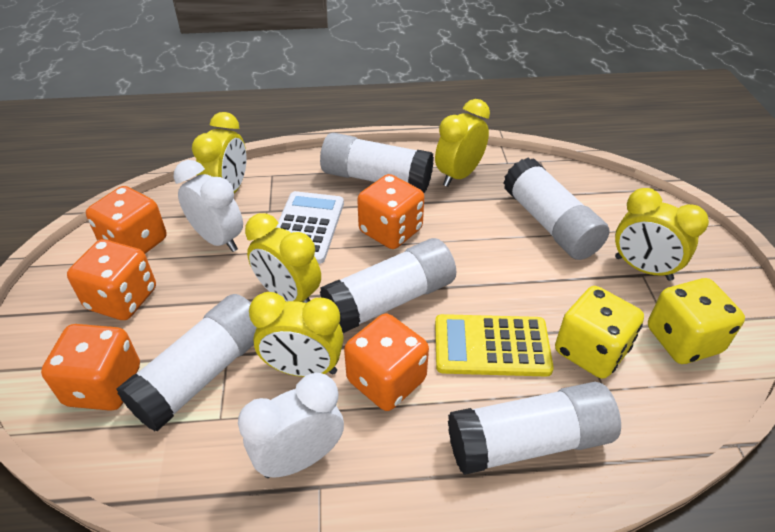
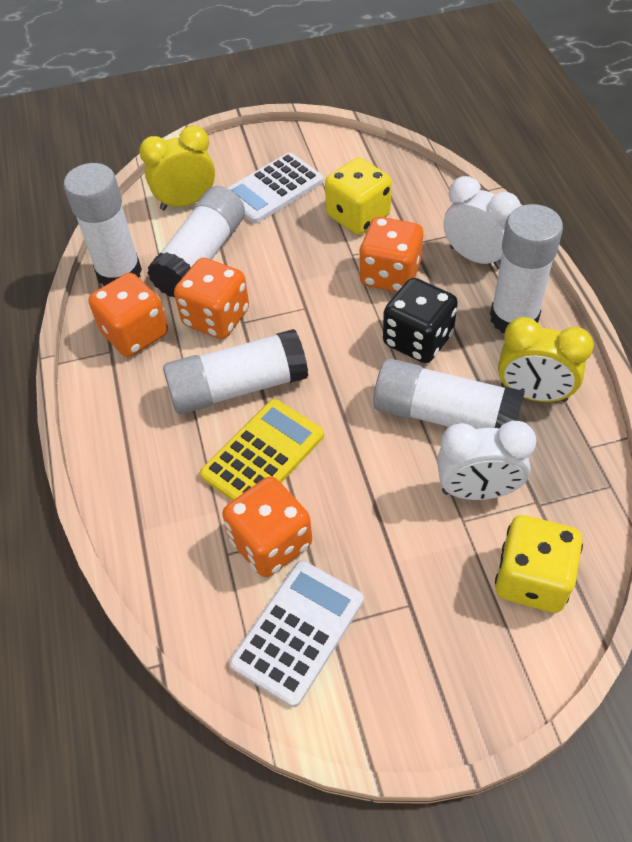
black dice: none = 0 -> [383,278,458,363] = 1
orange dice: [41,324,140,411] [67,239,156,320] [86,186,167,253] [344,314,429,411] [357,174,424,249] = 5 -> [88,273,168,357] [174,258,249,339] [222,476,312,577] [359,217,423,292] = 4
white calculator: [276,191,344,264] = 1 -> [228,152,324,224] [229,560,364,707] = 2
yellow clock: [192,112,246,193] [245,213,321,303] [249,292,344,377] [435,99,490,187] [615,188,709,281] = 5 -> [139,126,215,210] [498,317,594,402] = 2

